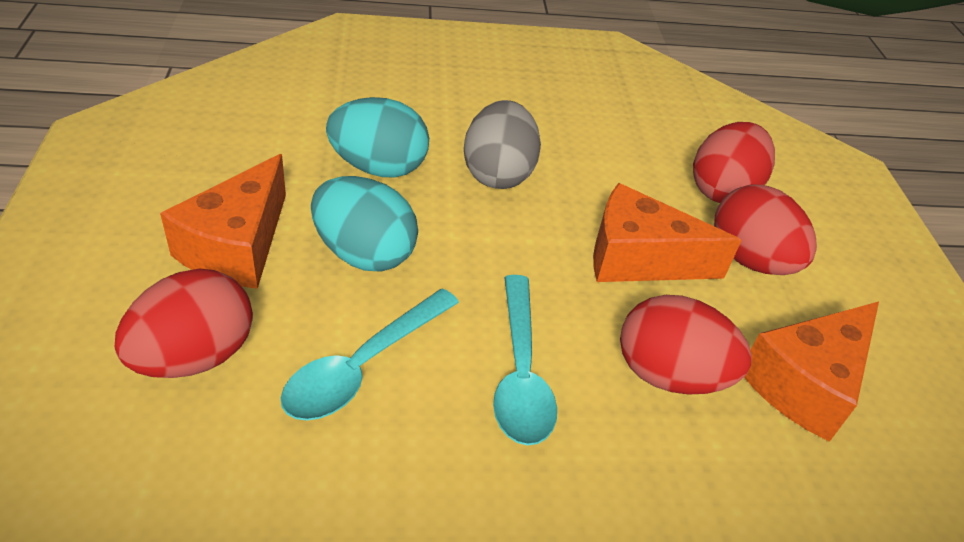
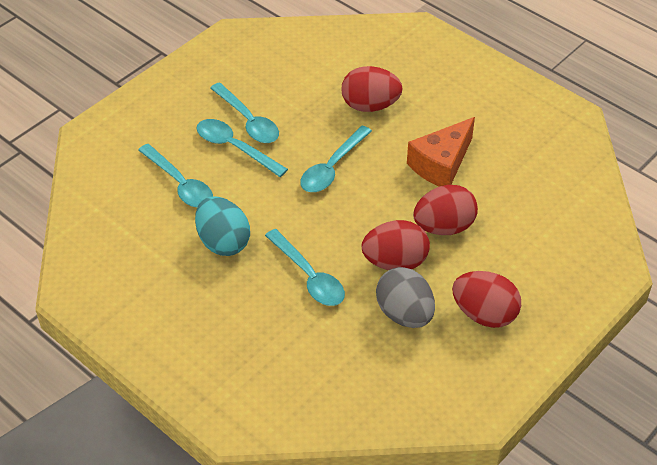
orange cheese: [160,154,286,289] [593,183,742,282] [744,301,879,442] = 3 -> [407,117,475,187] = 1
turquoise egg: [311,176,418,271] [326,97,429,177] = 2 -> [195,197,250,256] = 1
turquoise spoon: [281,288,459,421] [493,275,557,446] = 2 -> [138,144,213,207] [197,119,288,177] [210,82,279,143] [265,229,345,306] [300,126,372,192] = 5

